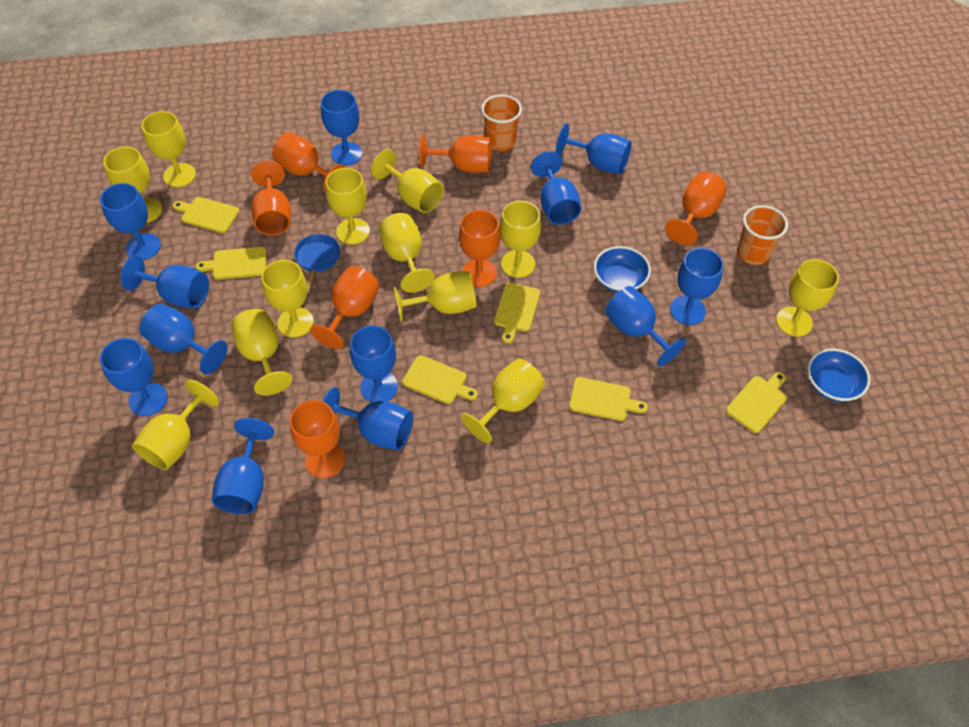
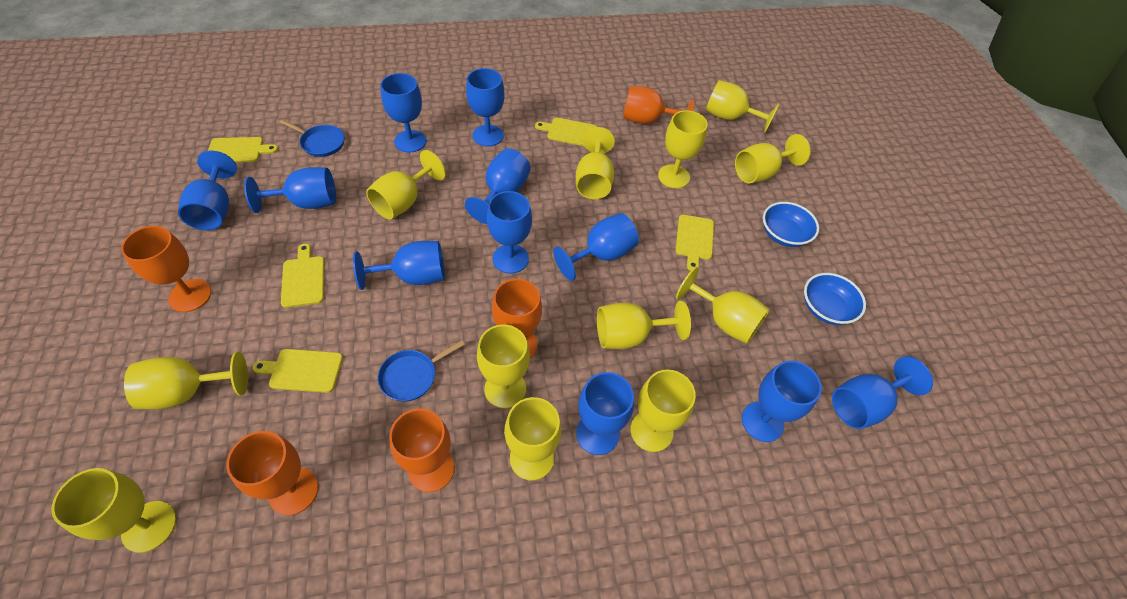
blue goblet: [100,183,161,260] [100,338,168,416] [121,256,209,309] [139,304,228,374] [212,418,274,514] [321,90,363,165] [323,387,413,450] [350,325,398,402] [531,151,581,225] [556,123,632,174] [605,286,686,366] [670,248,724,325] = 12 -> [178,151,237,230] [244,167,336,213] [353,241,445,290] [380,73,427,153] [465,148,531,224] [466,68,505,146] [487,191,532,274] [553,213,639,281] [576,372,634,455] [742,361,822,442] [832,356,933,429] = 11
blue pan: [294,234,340,293] = 1 -> [280,119,345,157] [378,340,465,402] = 2
orange cup: [481,95,522,151] [737,205,788,265] = 2 -> none = 0
orange goblet: [251,161,291,236] [272,132,346,193] [290,400,345,478] [310,266,380,349] [419,135,492,173] [459,210,501,287] [665,172,727,245] = 7 -> [121,226,211,312] [226,431,318,515] [389,409,455,492] [492,279,542,358] [623,86,694,124] = 5
yellow cutting board: [172,197,240,233] [196,247,267,280] [402,355,478,404] [494,283,540,344] [569,377,648,421] [726,372,787,433] = 6 -> [208,137,278,163] [252,349,343,393] [281,244,324,308] [535,118,597,146] [675,215,714,271] = 5

